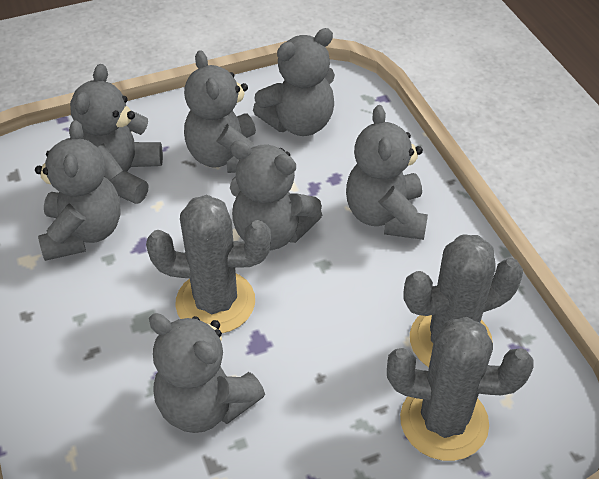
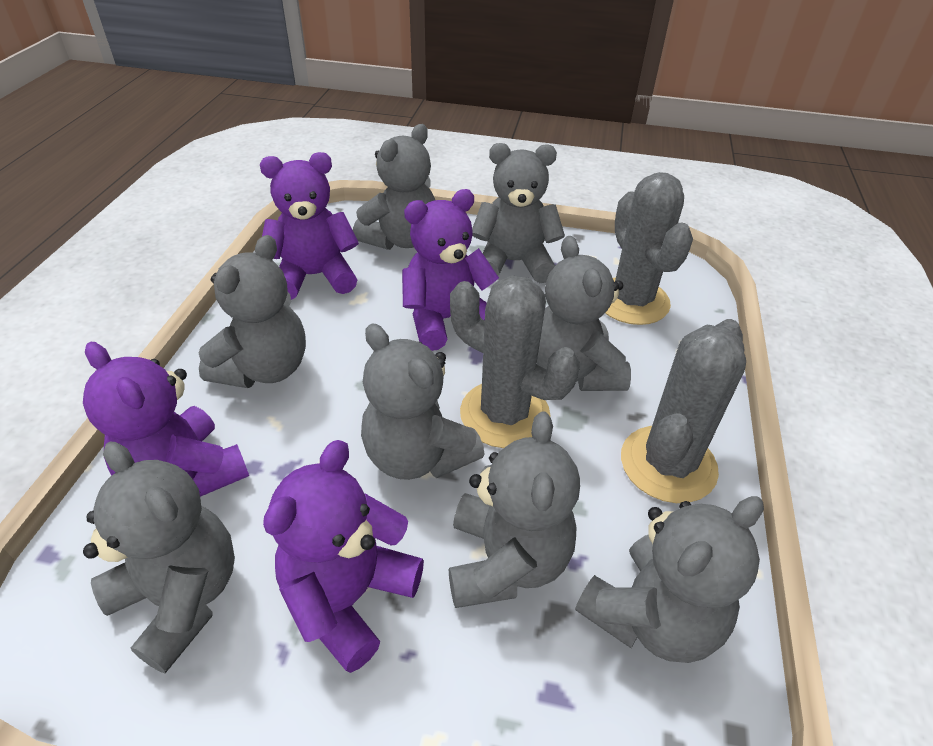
grey teddy bear: [35,120,121,261] [70,64,163,204] [149,313,265,433] [184,50,256,173] [230,140,322,251] [253,28,335,136] [346,105,428,240] = 7 -> [83,442,235,673] [198,235,306,388] [353,124,435,250] [361,324,484,480] [449,411,580,608] [472,143,565,283] [537,236,631,391] [575,496,764,663] = 8
purple teddy bear: none = 0 -> [83,342,249,497] [260,152,359,300] [263,440,424,673] [402,189,499,351] = 4

